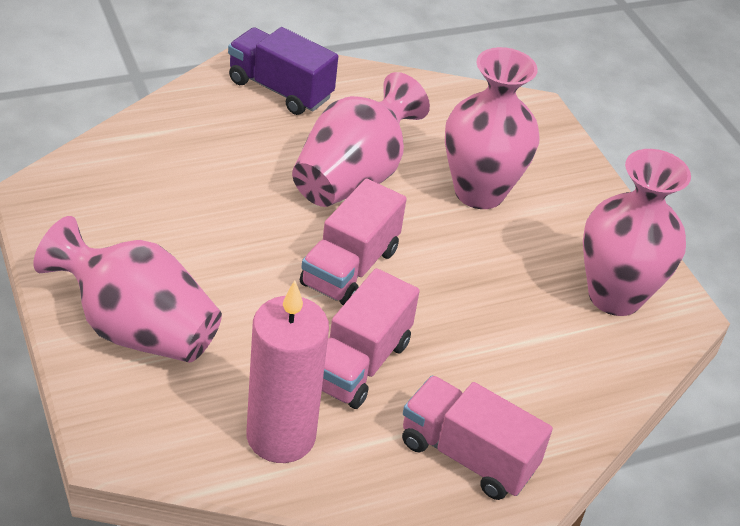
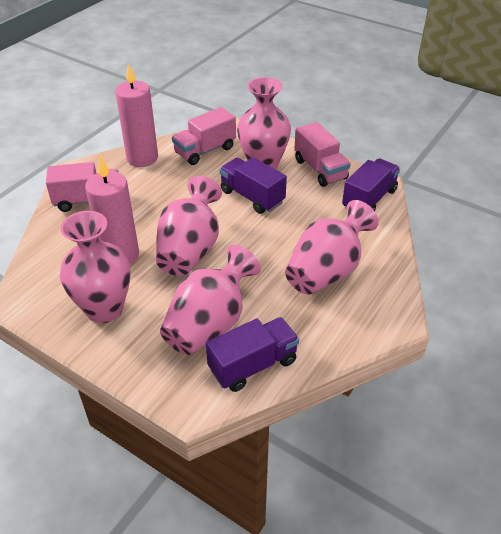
pink candle: [247,280,329,463] = 1 -> [85,156,139,265] [115,63,158,167] = 2
pink vase: [34,216,222,363] [292,72,430,207] [445,47,540,209] [583,149,691,316] = 4 -> [60,211,131,323] [156,176,222,276] [160,245,261,355] [237,77,291,169] [285,200,379,295] = 5
purple truck: [228,27,338,115] = 1 -> [206,317,299,392] [219,157,287,214] [342,158,400,211] = 3

